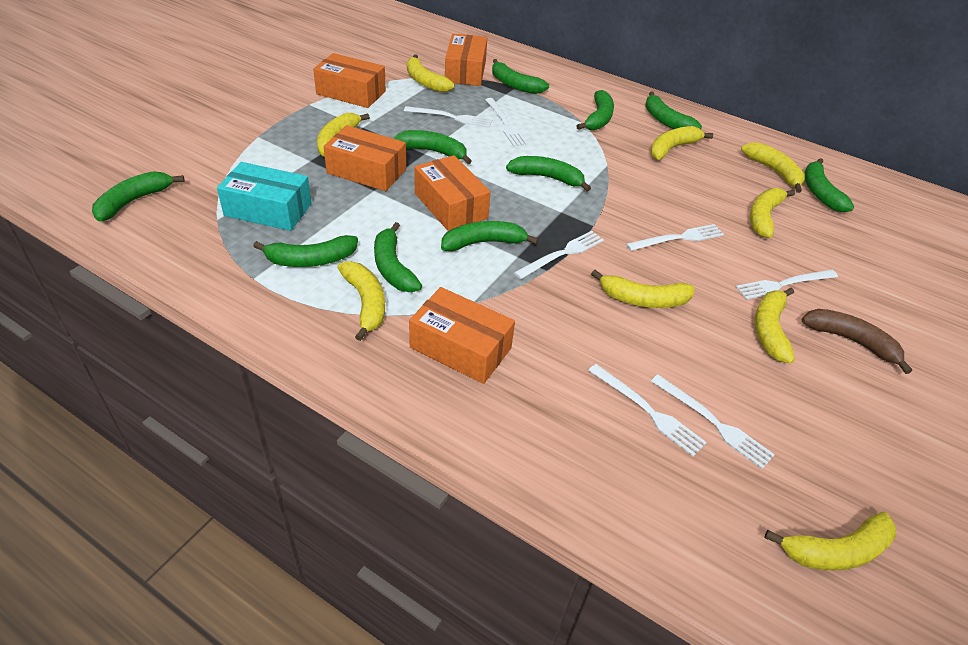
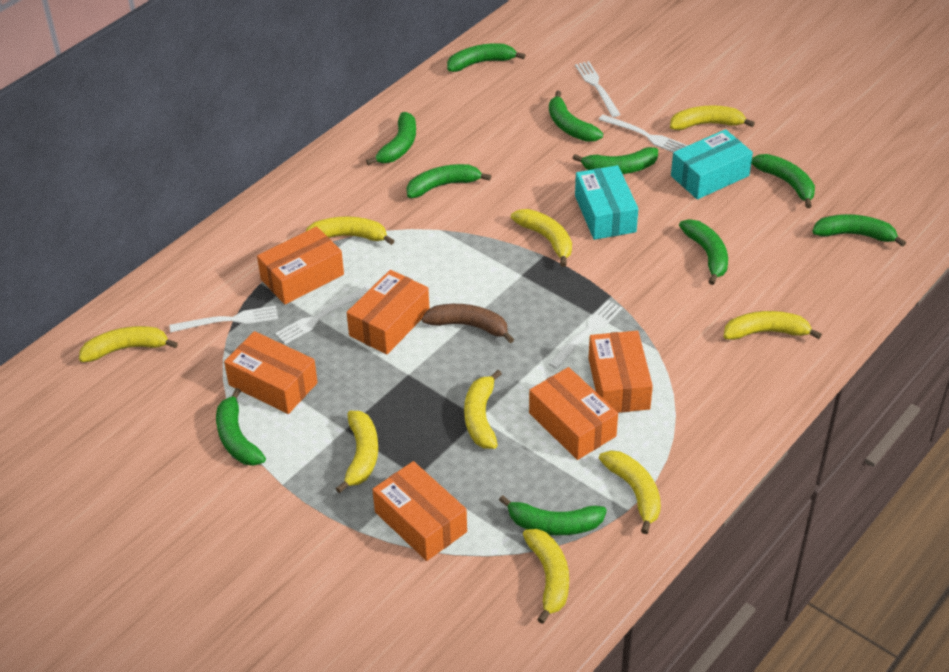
orange box: [313,53,386,108] [324,125,406,191] [409,287,515,384] [414,155,491,231] [445,33,487,86] = 5 -> [224,331,318,414] [257,226,344,304] [347,270,430,355] [372,461,467,561] [529,367,618,460] [588,331,653,413] = 6
turquoise box: [217,162,312,231] = 1 -> [575,165,638,240] [671,129,753,199] = 2
white fork: [404,106,492,128] [485,98,528,147] [514,231,604,279] [588,364,707,457] [626,224,724,251] [651,375,775,469] [736,270,838,300] = 7 -> [169,306,278,332] [275,287,369,344] [548,300,623,369] [575,61,621,117] [599,115,688,152] = 5

